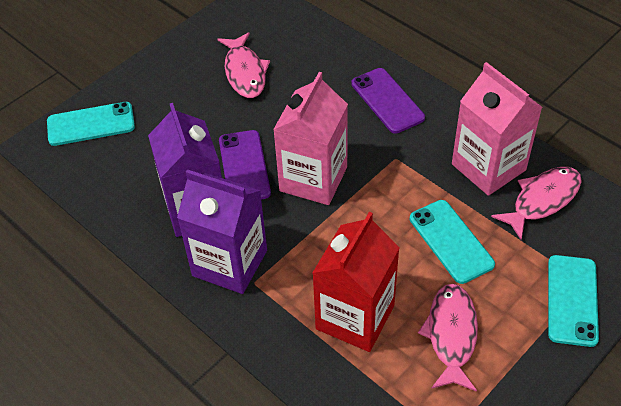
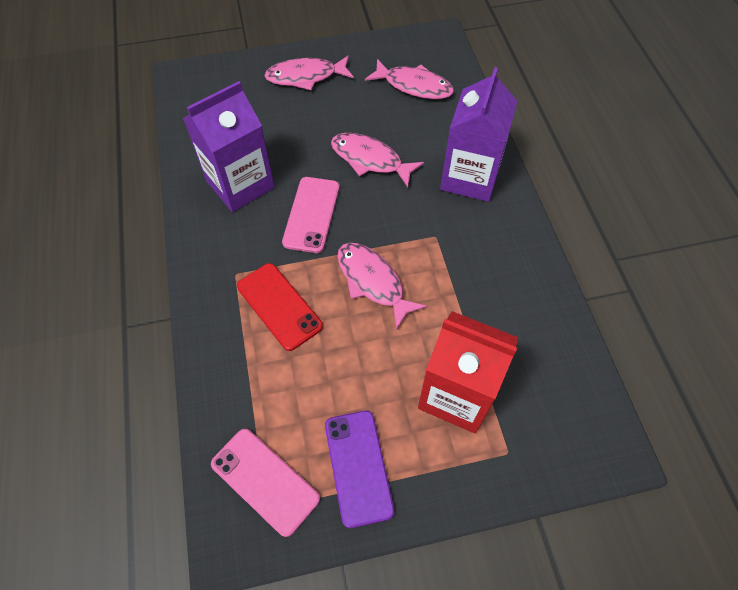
pink carton: [273,72,348,205] [452,62,542,196] = 2 -> none = 0
pink fish: [217,32,270,98] [418,284,478,392] [491,167,582,240] = 3 -> [265,55,354,90] [331,133,424,187] [337,243,427,330] [365,59,454,99] = 4
pink phone: none = 0 -> [211,429,320,537] [282,177,339,253] = 2
purple phone: [219,130,271,200] [351,68,425,134] = 2 -> [325,411,394,528] = 1
red phone: none = 0 -> [237,263,323,351] = 1
turquoise phone: [47,102,135,146] [410,200,495,284] [548,255,599,347] = 3 -> none = 0

